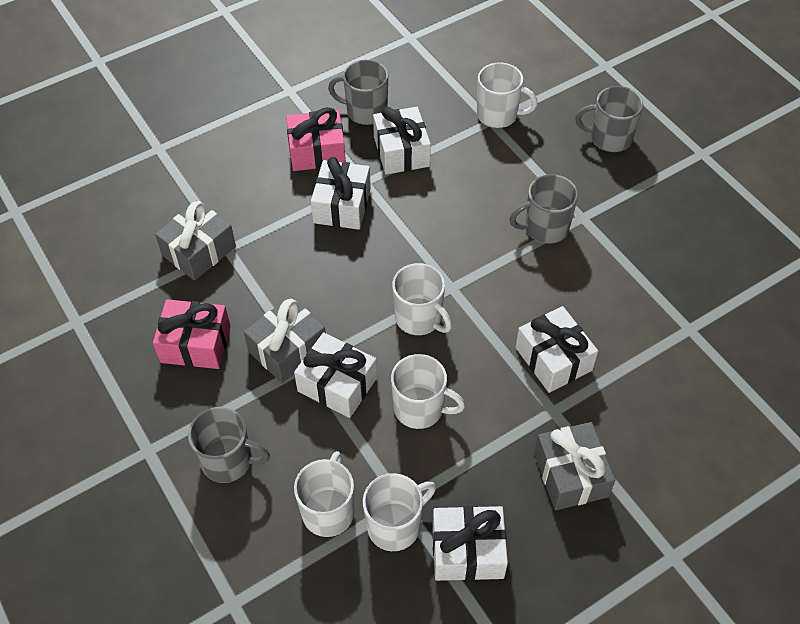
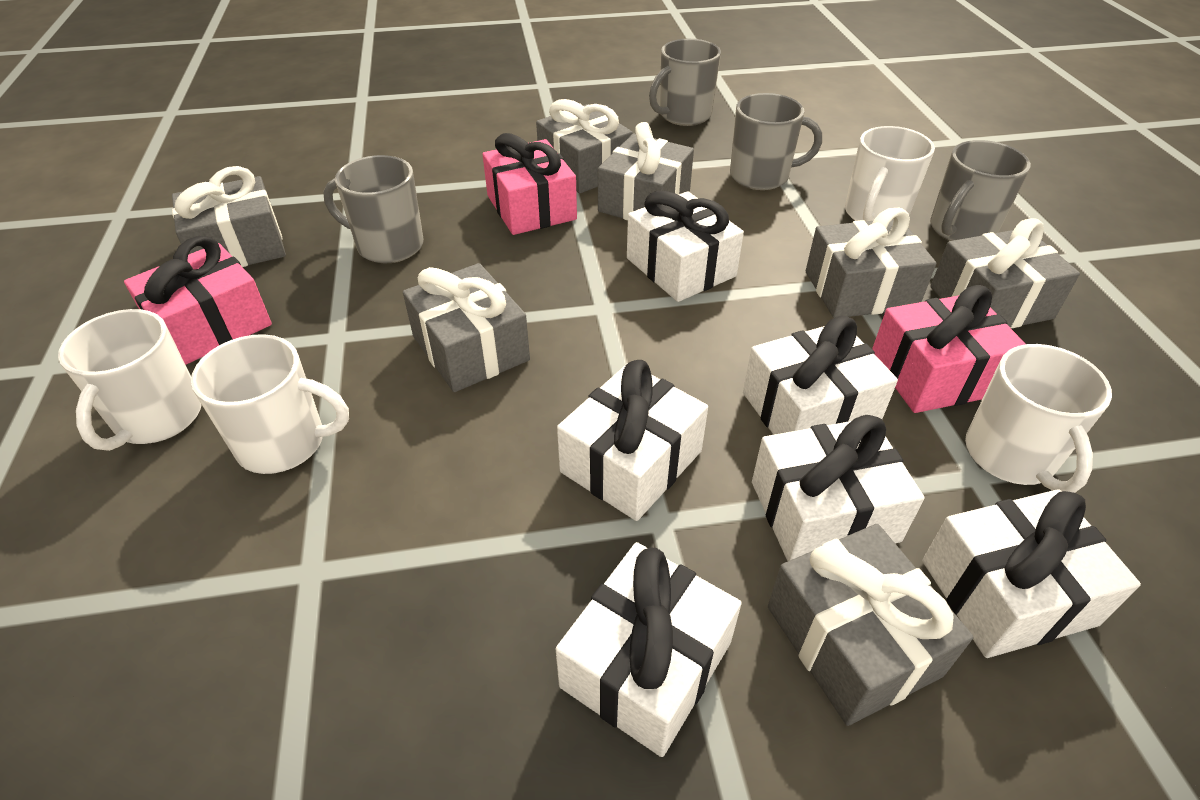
grey gift: [155,201,236,281] [244,296,326,383] [534,422,616,510] = 3 -> [172,166,286,267] [403,263,530,392] [536,99,633,193] [598,122,694,221] [768,524,973,726] [806,208,936,318] [930,218,1080,328] = 7
pink gift: [153,299,231,369] [286,107,346,171] = 2 -> [124,236,272,365] [483,133,577,235] [872,285,1025,413] = 3
white gift: [294,332,377,418] [311,157,371,230] [373,107,431,175] [433,506,508,581] [516,306,598,393] = 5 -> [556,542,742,757] [557,360,708,521] [627,191,744,302] [743,316,898,435] [752,415,925,561] [922,489,1141,658] = 6
white mug: [294,451,354,537] [363,473,436,551] [391,354,465,429] [392,263,452,335] [477,62,538,128] = 5 -> [58,309,202,451] [191,334,349,474] [845,126,935,221] [965,344,1112,493] = 4

